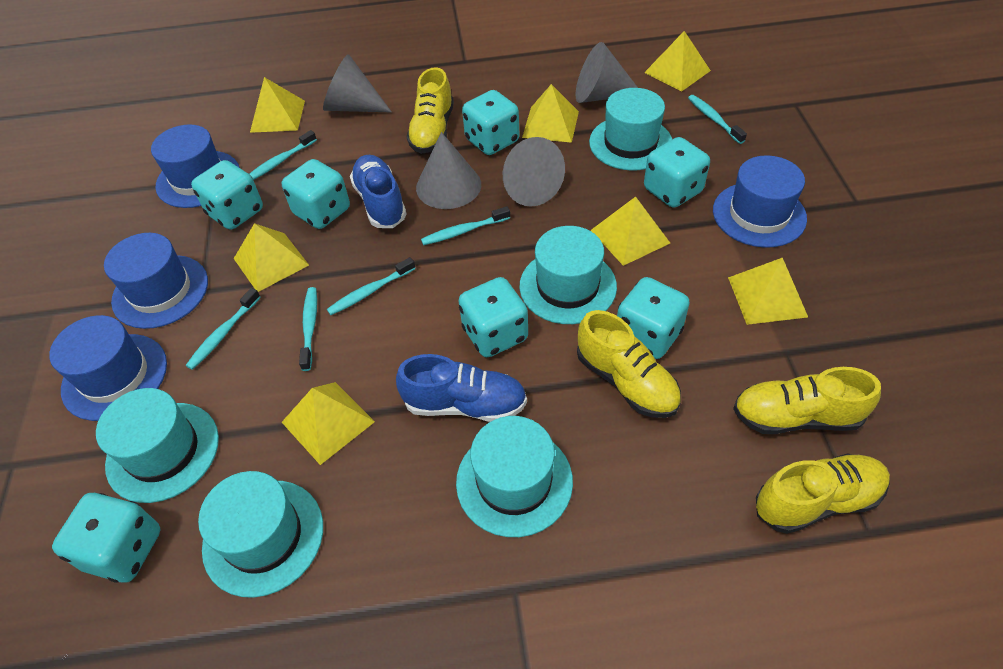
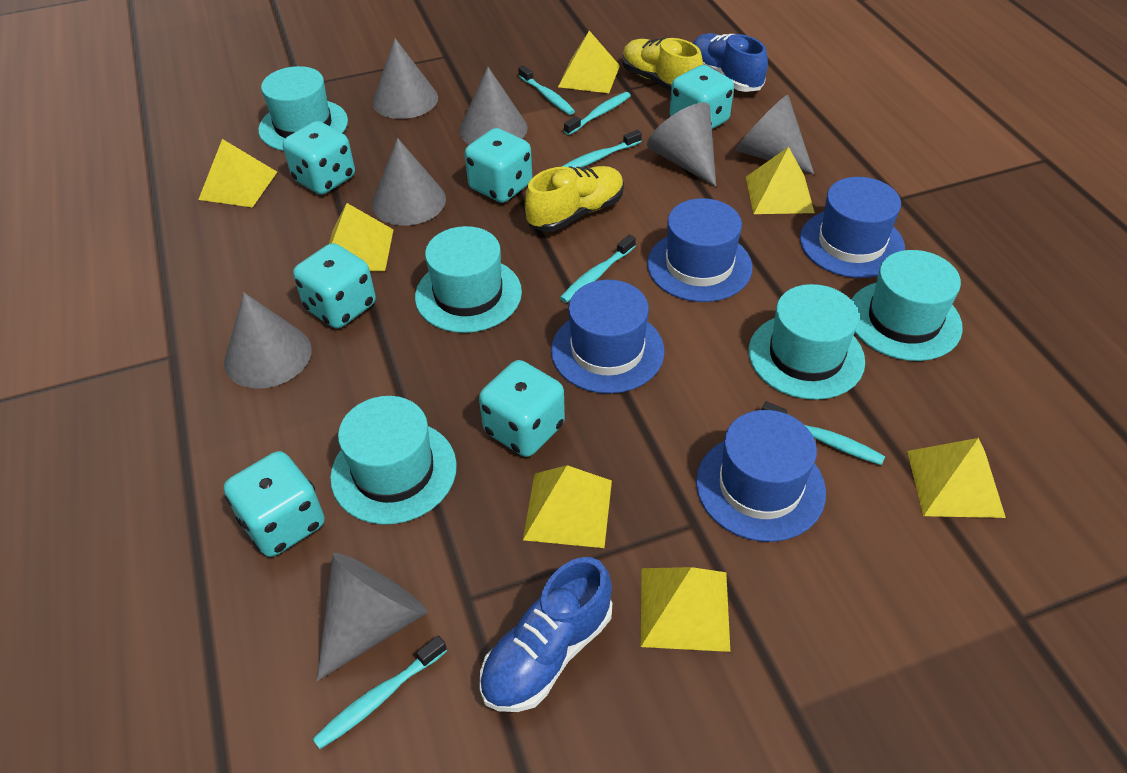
grey cone: [323,54,392,112] [416,132,481,209] [503,137,565,207] [575,42,638,103] = 4 -> [224,293,312,389] [316,553,428,681] [372,38,438,119] [372,138,446,226] [459,67,528,145] [647,102,716,187] [735,95,814,174] = 7
turquoise dice: [52,493,160,583] [191,160,263,230] [282,159,350,229] [459,277,528,357] [462,90,519,155] [617,277,690,359] [644,137,710,208] = 7 -> [224,451,324,557] [283,121,355,195] [293,243,376,328] [465,128,532,203] [479,360,565,457] [670,65,734,129] = 6
yellow shoe: [407,67,454,154] [577,310,681,418] [733,367,881,434] [756,453,890,534] = 4 -> [525,166,624,232] [622,38,703,92] = 2

